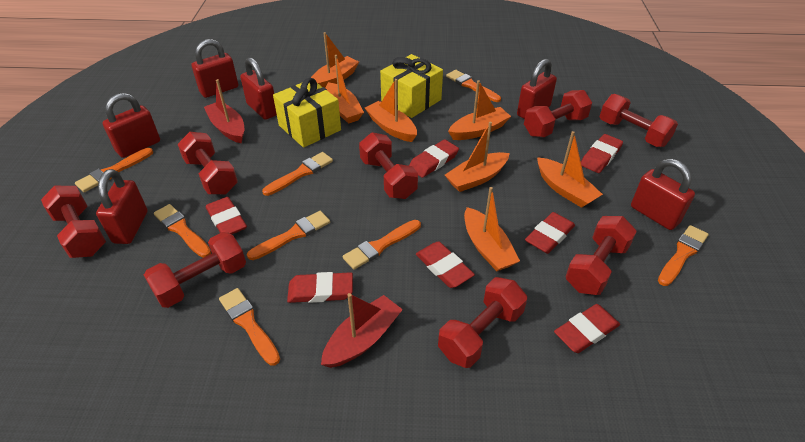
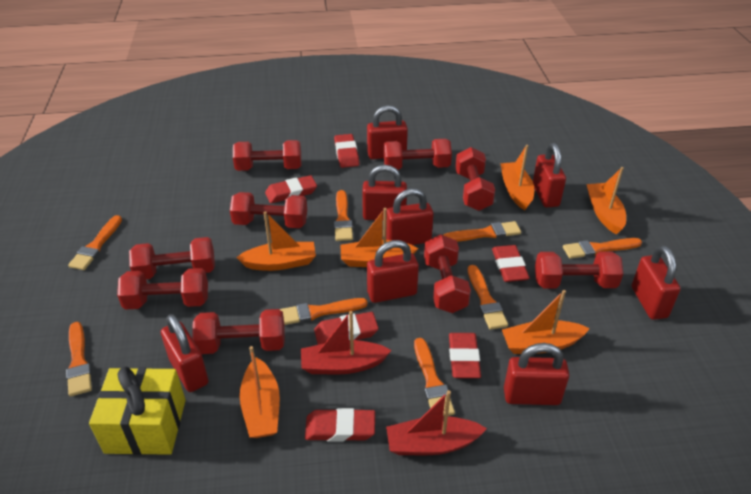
orange boat: [311,32,359,88] [326,55,364,124] [365,79,417,142] [445,122,510,192] [448,80,511,140] [464,187,520,271] [537,131,603,208] = 7 -> [236,211,316,271] [240,346,280,438] [340,208,418,267] [500,145,534,210] [502,290,590,354] [587,167,626,235] = 6
red dumbbell: [41,186,106,258] [144,232,246,308] [178,132,238,194] [359,132,418,199] [438,277,527,368] [524,90,592,137] [565,216,637,295] [599,94,678,147] = 8 -> [117,268,208,309] [129,237,215,279] [192,309,285,354] [230,192,307,228] [233,140,301,171] [384,139,452,170] [424,234,471,313] [455,147,495,211] [535,251,623,288] = 9
red eraser: [206,197,247,234] [287,272,353,303] [409,139,459,178] [416,241,475,288] [525,212,575,254] [554,304,620,353] [581,134,623,173] = 7 -> [265,175,317,203] [305,408,375,442] [314,312,379,345] [334,134,359,168] [449,333,481,378] [492,245,530,282] = 6
red padlock: [96,169,148,244] [102,93,160,158] [191,39,238,98] [240,57,277,120] [517,59,557,119] [631,159,695,230] = 6 -> [161,314,209,392] [362,165,407,220] [367,105,408,159] [367,240,419,303] [386,189,433,245] [504,343,569,405] [533,143,566,207] [632,245,681,320] = 8
yellow gift: [273,78,341,148] [380,54,443,118] = 2 -> [89,367,186,455] = 1

